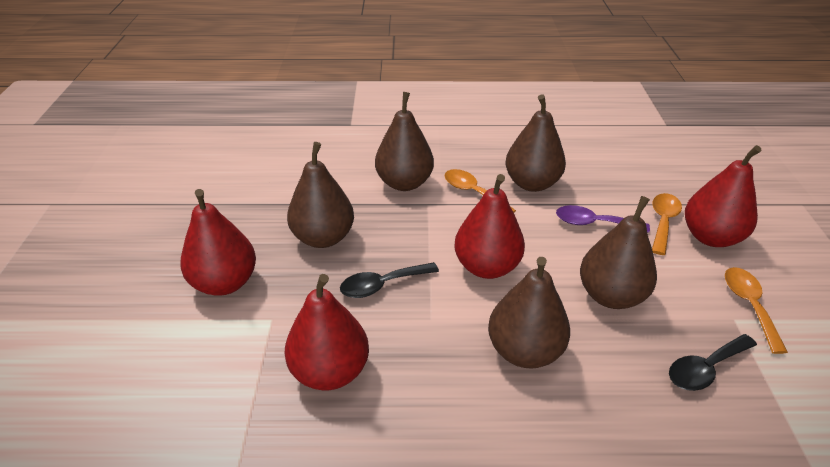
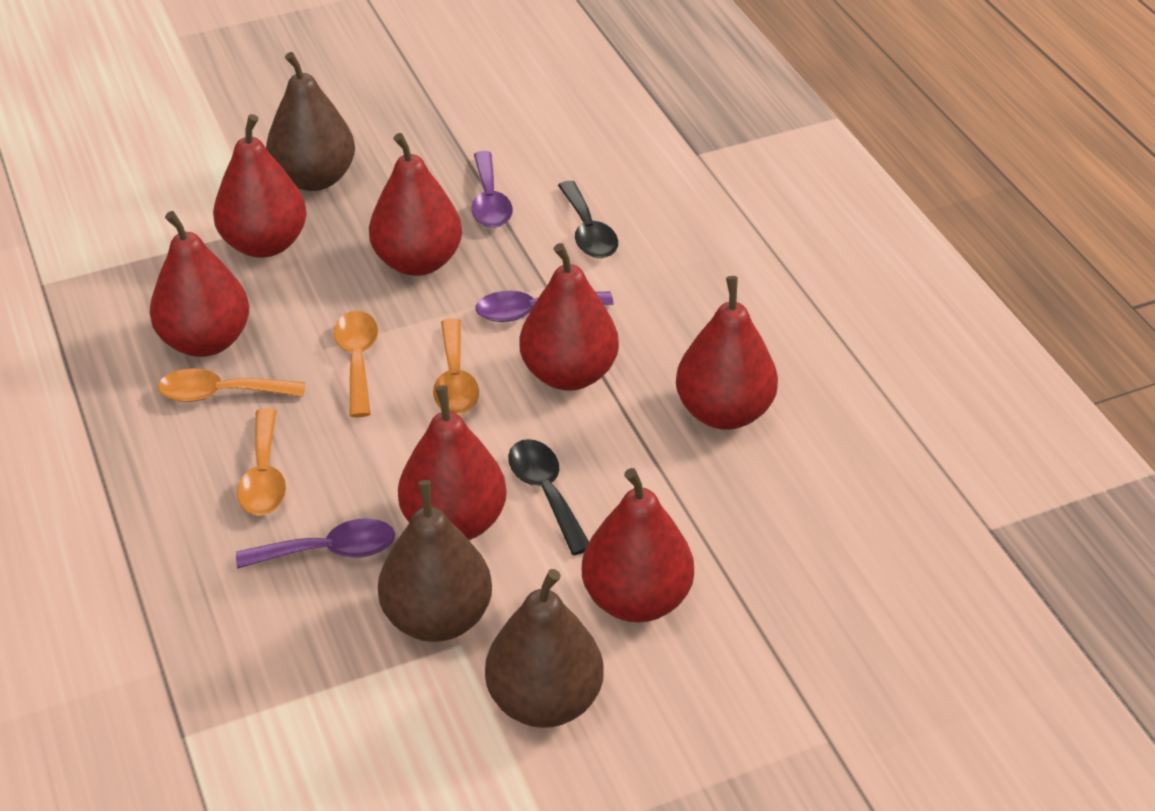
brown pear: [287,142,354,248] [375,92,434,191] [488,257,570,369] [505,94,566,192] [580,196,657,309] = 5 -> [266,52,355,191] [378,480,492,642] [485,569,604,728] = 3
orange spoon: [445,169,516,213] [652,193,682,255] [725,267,788,354] = 3 -> [158,368,305,402] [237,408,286,516] [334,311,378,417] [433,318,479,414] = 4
purple spoon: [556,205,650,233] = 1 -> [236,518,395,569] [472,151,513,228] [475,291,613,322] = 3
red pear: [180,189,256,296] [285,274,369,390] [454,174,525,279] [685,145,762,247] = 4 -> [150,211,249,357] [213,114,307,258] [369,133,462,276] [398,385,506,540] [519,243,619,391] [582,468,694,622] [676,276,778,430] = 7

